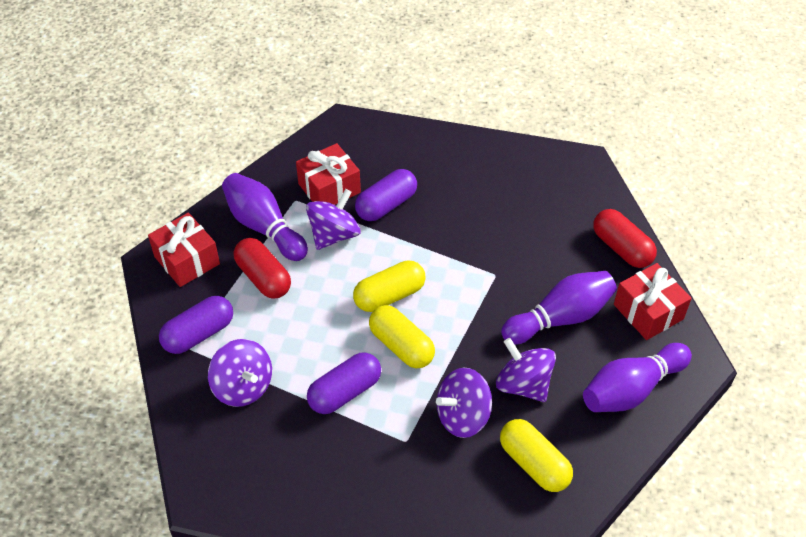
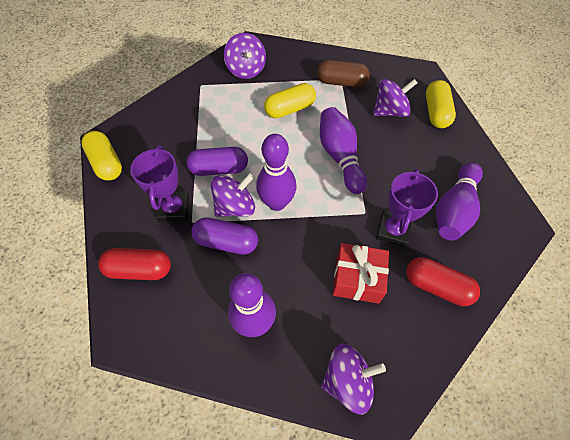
brown capsule: none = 0 -> [317,60,370,87] = 1
purple bowling pin: [222,173,308,261] [501,271,617,345] [583,343,692,412] = 3 -> [228,273,276,337] [256,134,297,211] [320,107,367,194] [436,162,483,241] = 4
purple capsule: [159,296,233,354] [307,352,381,414] [355,169,417,221] = 3 -> [186,147,248,176] [191,217,258,255] = 2
purple trophy: none = 0 -> [130,146,189,222] [376,169,438,247] = 2
red gift: [148,213,220,287] [296,143,361,205] [614,263,692,340] = 3 -> [332,243,389,304] = 1

